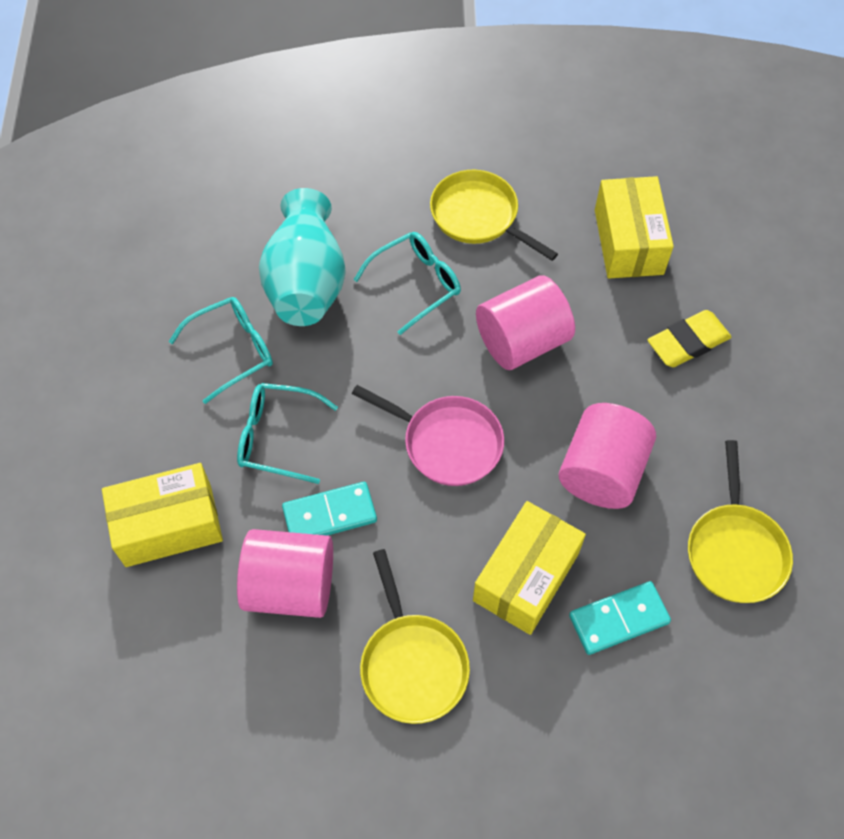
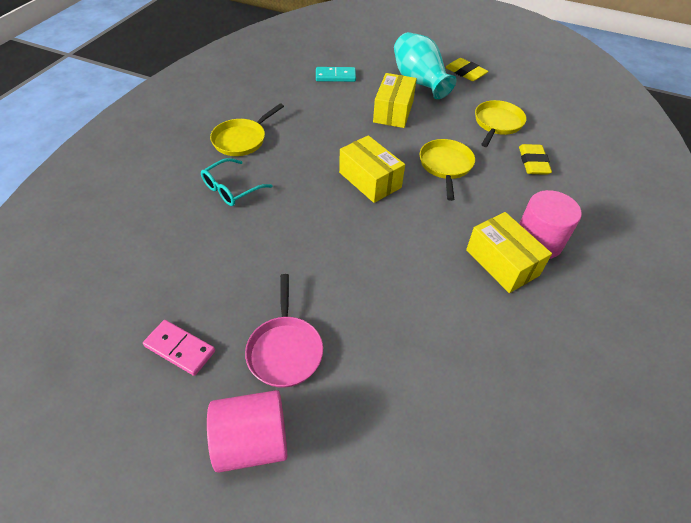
pink cylinder: [237,529,333,618] [476,276,575,370] [559,403,656,509] = 3 -> [207,390,287,473] [519,190,582,259] = 2
pink domino: none = 0 -> [143,320,215,376] = 1
turquoise domino: [282,482,377,536] [569,581,671,655] = 2 -> [316,67,356,82] = 1
turquoise glasses: [169,297,273,404] [237,383,338,484] [353,232,461,335] = 3 -> [201,158,273,206] = 1
yellow eraser: [648,310,731,367] = 1 -> [445,58,489,81] [519,144,552,175] = 2

